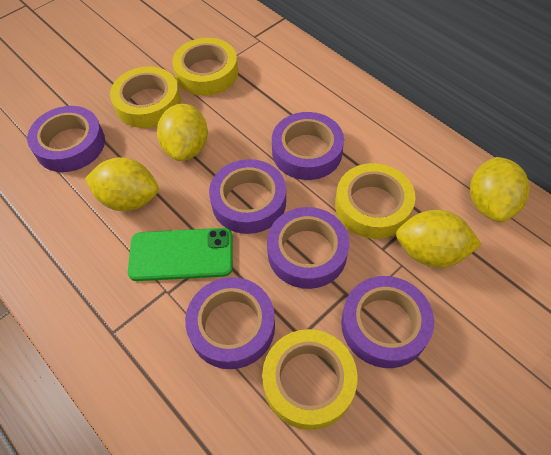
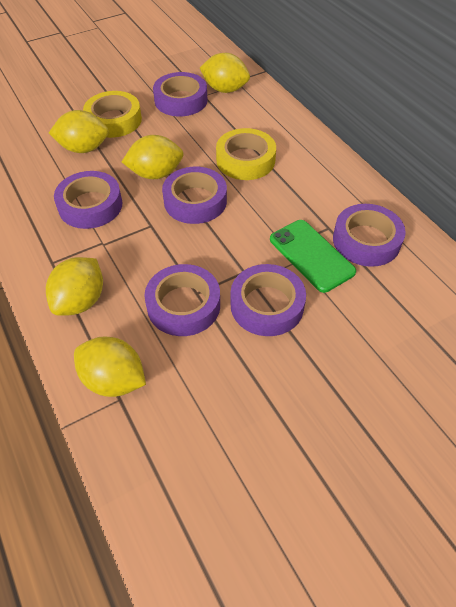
yellow lemon: [85,157,159,211] [157,104,208,161] [396,210,482,268] [470,157,530,222] = 4 -> [46,257,103,316] [49,110,109,153] [74,336,146,397] [122,135,184,179] [200,53,250,93] = 5
yellow tape: [110,66,181,128] [172,38,238,96] [262,329,358,430] [335,163,416,239] = 4 -> [83,91,142,138] [216,128,276,180] = 2

